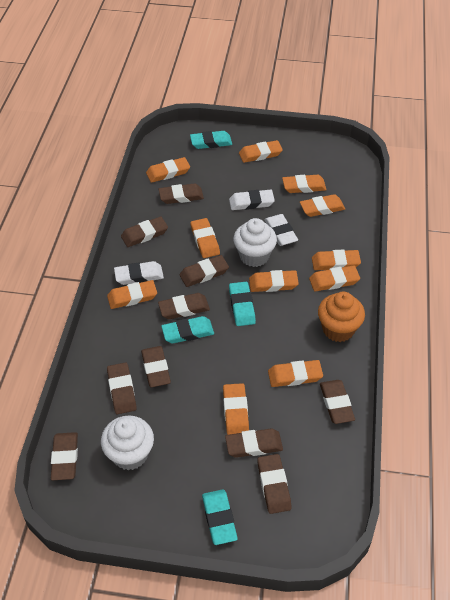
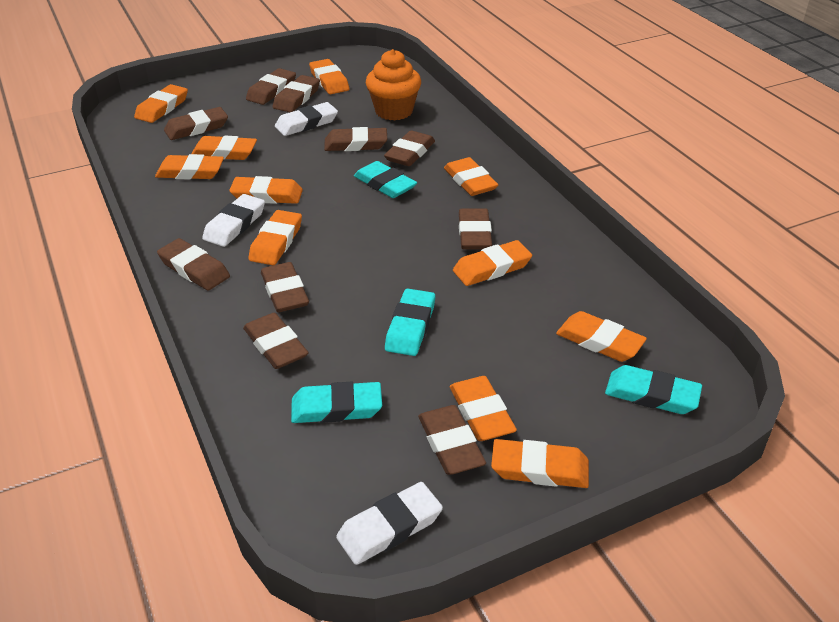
white cupcake: [101,416,154,470] [233,218,277,267] = 2 -> none = 0

